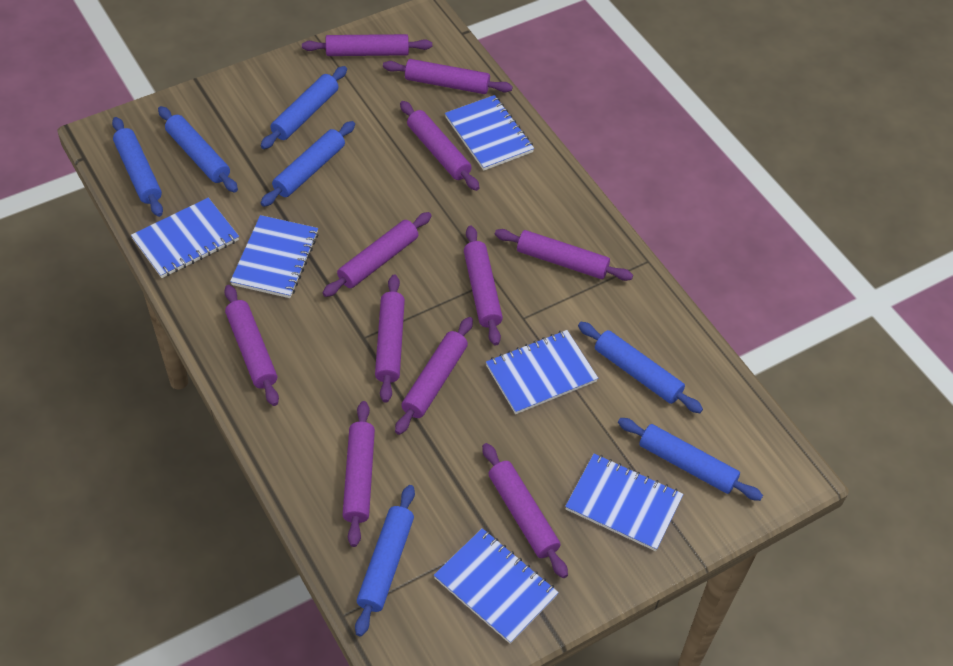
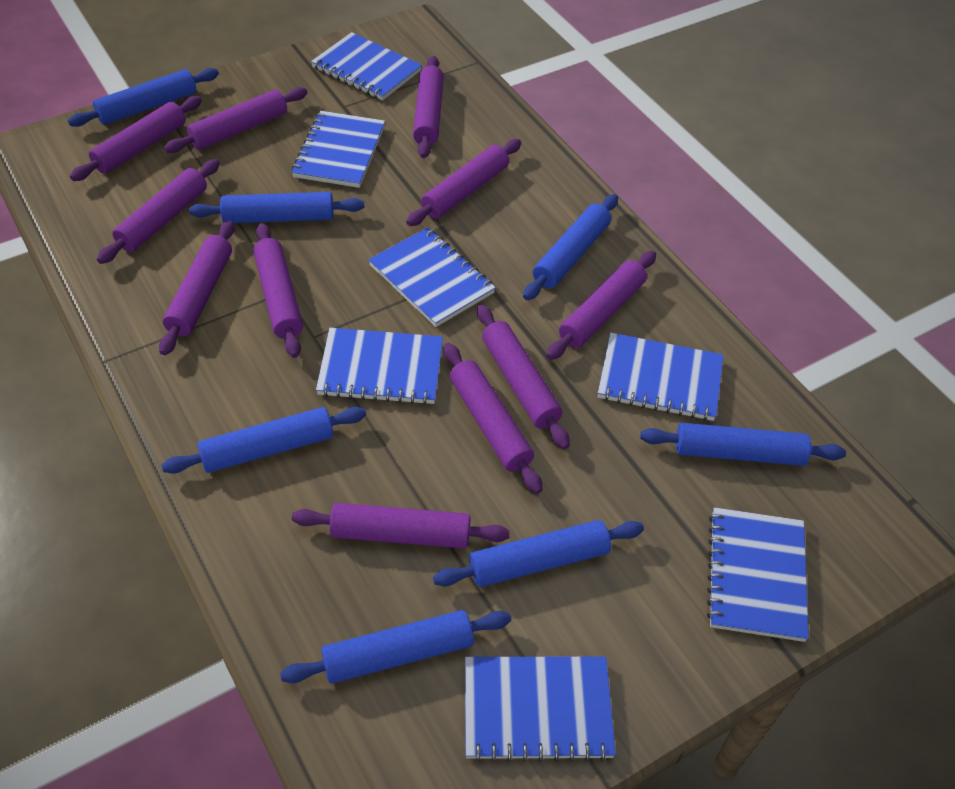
blue notebook: [131,198,239,278] [230,215,319,298] [434,528,559,644] [445,95,534,171] [486,330,598,414] [565,454,683,551] = 6 -> [291,111,385,188] [311,32,422,101] [316,328,443,405] [368,227,496,327] [465,657,616,762] [598,333,724,421] [707,507,809,642] = 7

